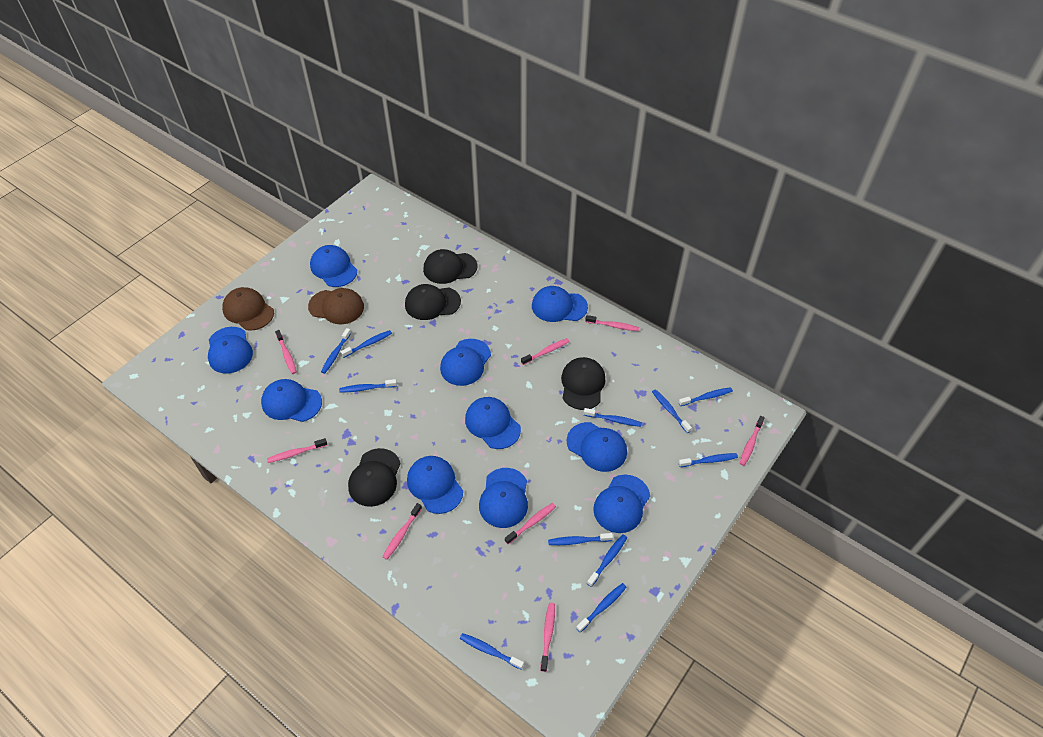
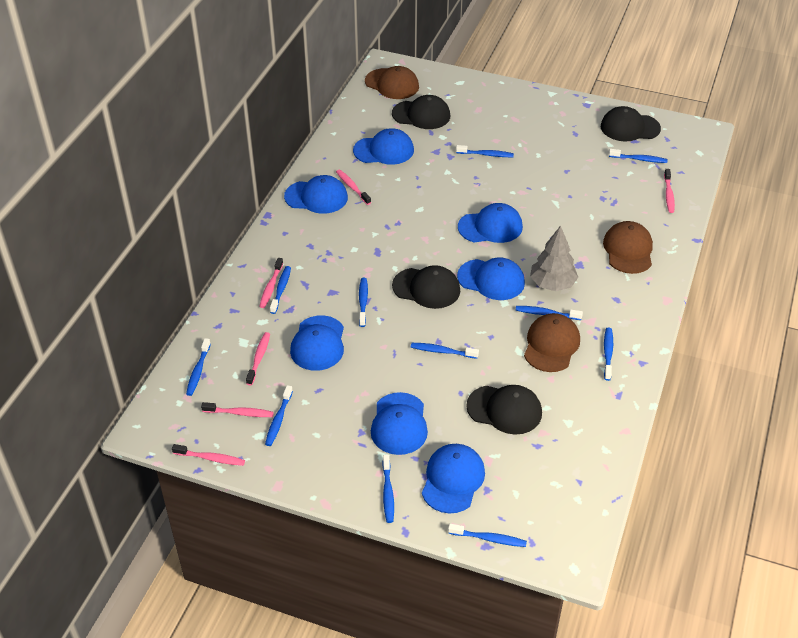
blue cap: [208,327,253,374] [261,379,322,422] [310,245,357,287] [407,456,463,514] [440,339,491,386] [465,397,521,449] [479,468,528,528] [532,286,588,322] [567,422,627,472] [593,475,650,533] = 10 -> [284,175,348,214] [290,315,344,371] [353,128,414,165] [371,392,428,455] [422,444,485,513] [457,257,525,300] [458,203,523,243] = 7
brown cap: [222,287,274,331] [308,288,364,324] = 2 -> [365,66,419,99] [524,313,580,372] [603,221,653,274] = 3
grey tree: none = 0 -> [530,226,578,291] = 1
pink toothbrush: [267,438,327,463] [275,330,297,374] [383,503,422,560] [505,503,556,544] [521,338,569,365] [540,603,555,672] [585,315,639,331] [740,416,765,466] = 8 -> [172,444,245,466] [201,402,274,417] [246,332,270,385] [259,258,283,308] [336,170,371,205] [664,169,675,213] = 6

